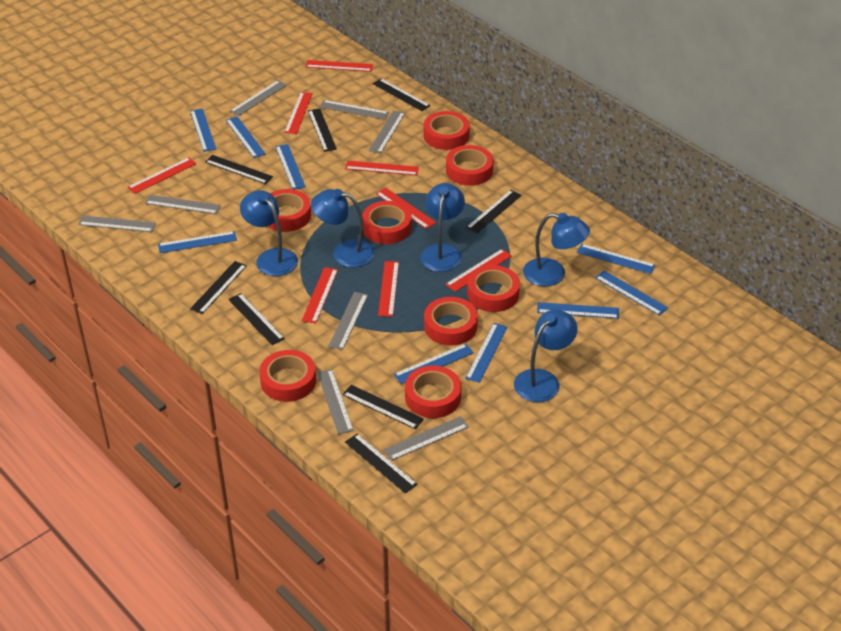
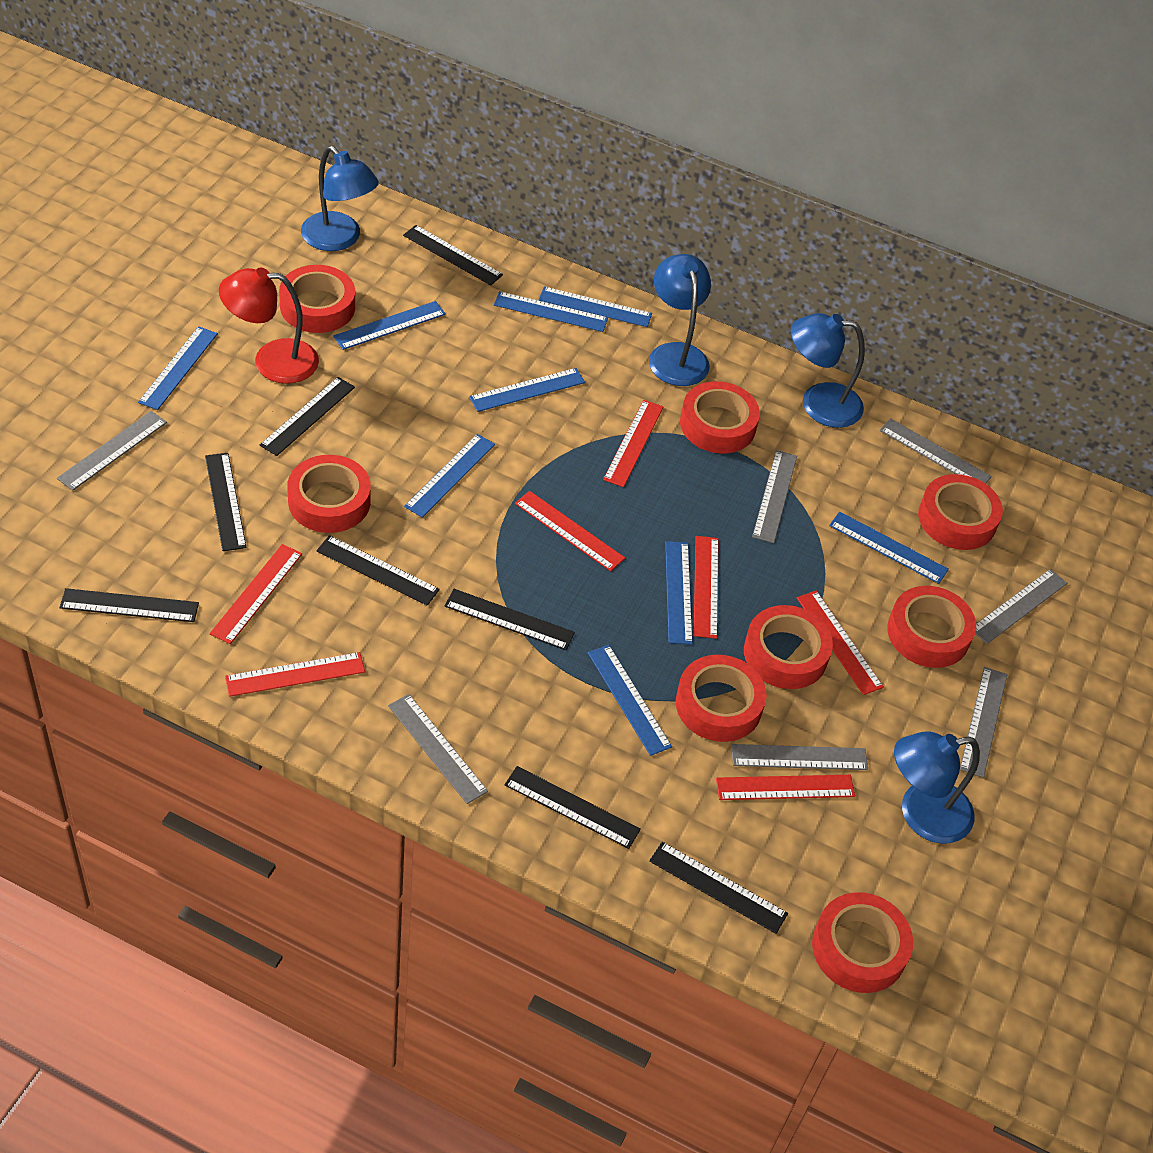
blue lamp: [240,190,298,276] [311,189,375,267] [420,183,465,272] [514,310,577,402] [523,213,590,286] = 5 -> [301,146,379,251] [649,254,711,386] [790,313,865,428] [894,732,980,844] = 4
grey ruler: [78,216,156,232] [145,195,221,214] [230,80,287,116] [317,369,354,434] [320,100,389,120] [328,292,368,350] [369,111,405,154] [384,416,469,461] = 8 -> [57,411,167,491] [388,694,488,804] [731,744,868,770] [752,450,797,543] [880,418,992,484] [960,667,1007,778] [975,569,1067,644] = 7
red lamp: none = 0 -> [219,267,319,384] = 1
red ruler: [128,157,196,194] [284,92,313,134] [302,267,338,324] [306,60,373,72] [345,161,419,176] [376,188,436,229] [378,261,399,317] [445,249,512,292] = 8 -> [210,544,302,644] [225,652,365,697] [515,491,625,571] [603,400,664,487] [693,536,719,639] [716,775,855,800] [797,591,884,695] = 7

